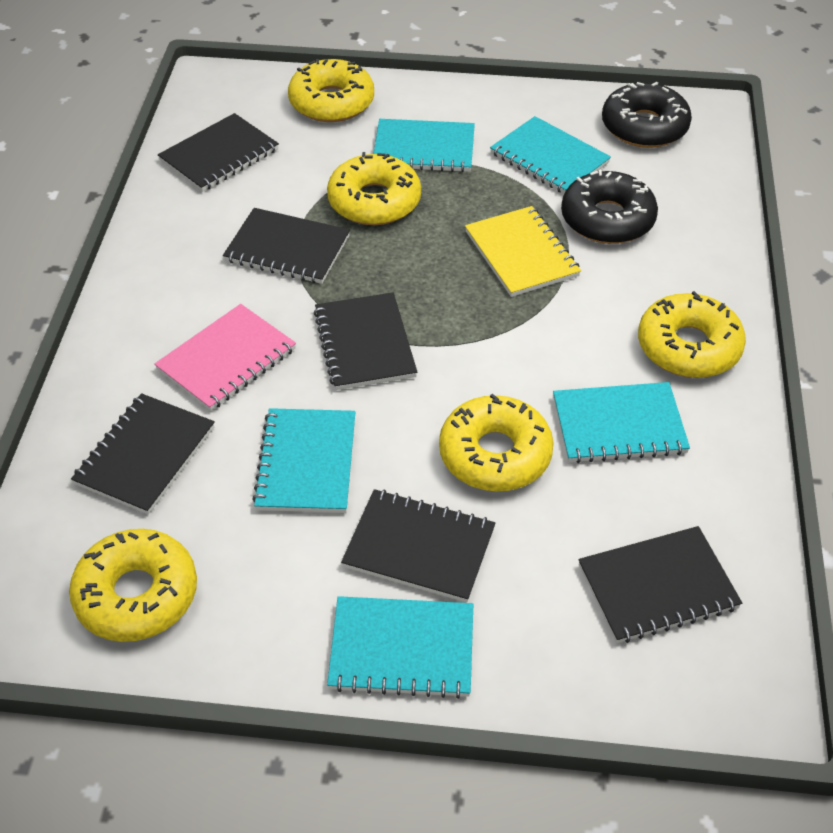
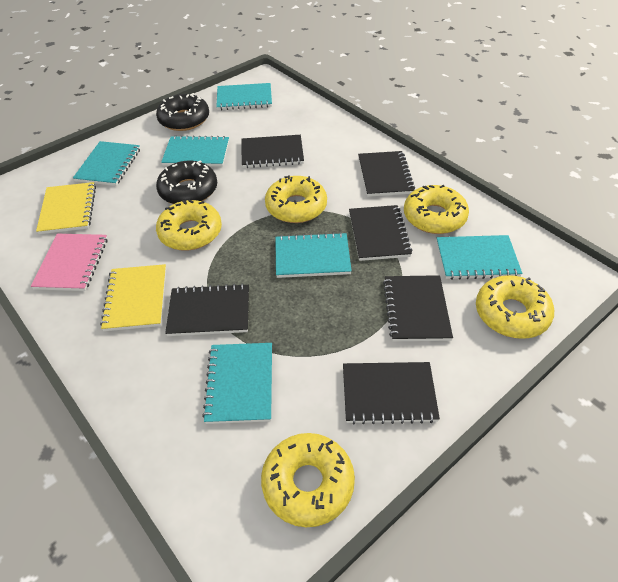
turquoise notebook: [252,408,355,513] [327,596,473,699] [374,119,475,172] [490,116,611,194] [553,382,690,463] = 5 -> [73,141,140,186] [161,135,229,167] [202,343,272,424] [216,83,272,110] [275,232,352,278] [436,235,522,280] = 6
yellow notebook: [465,206,581,297] = 1 -> [36,182,96,234] [100,264,166,331] = 2

